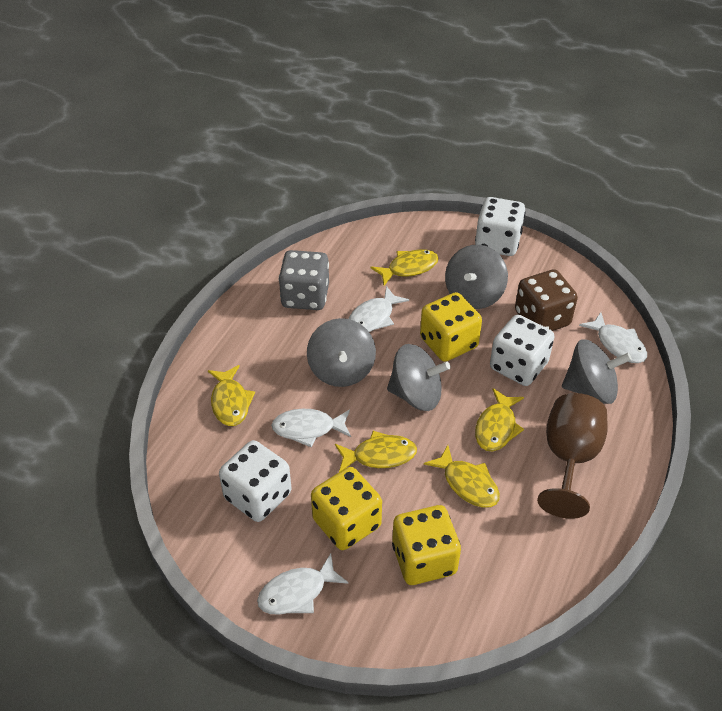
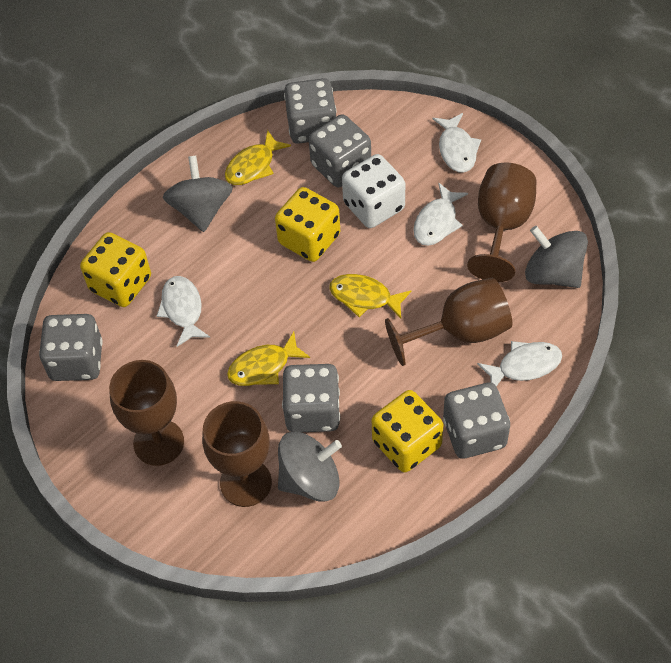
brown dice: [515,269,578,331] = 1 -> none = 0
brown goblet: [537,393,608,519] = 1 -> [109,360,184,466] [202,401,272,507] [385,278,512,366] [467,163,536,282] = 4
grey dice: [279,250,329,310] = 1 -> [39,314,103,381] [282,364,340,432] [284,78,337,144] [309,114,371,188] [443,382,510,459] = 5
grey spinning top: [307,318,376,387] [387,344,450,411] [445,245,508,309] [562,339,632,404] = 4 -> [163,156,233,232] [278,432,342,502] [525,226,588,288] = 3
white dice: [219,440,291,522] [475,197,525,256] [490,315,555,386] = 3 -> [342,154,405,228] = 1
yellow fish: [208,365,255,426] [335,431,417,472] [371,249,439,286] [424,445,500,508] [475,388,524,452] = 5 -> [225,130,291,185] [227,332,310,386] [329,274,411,318] = 3

